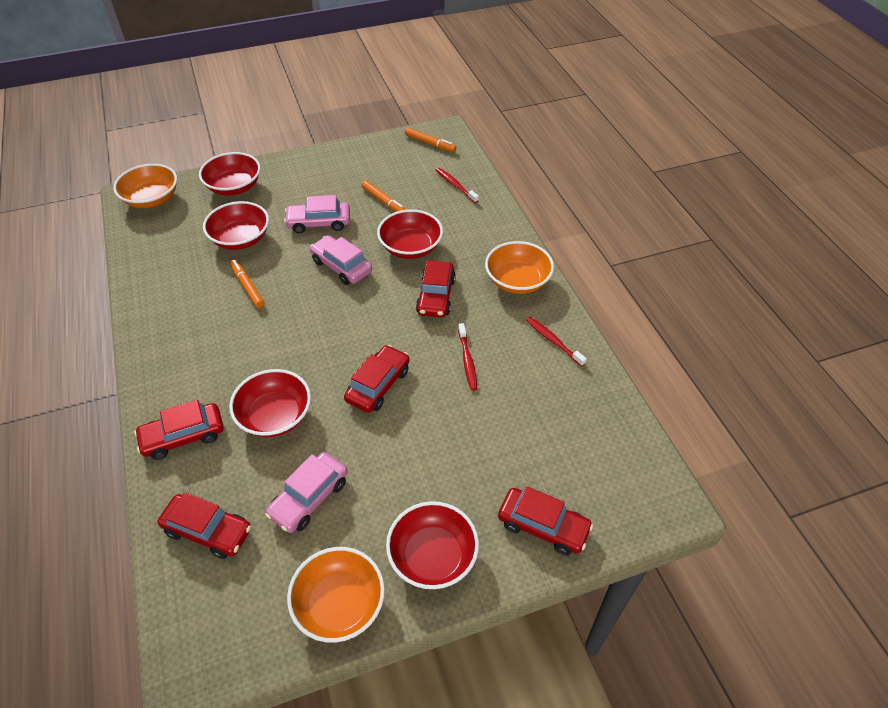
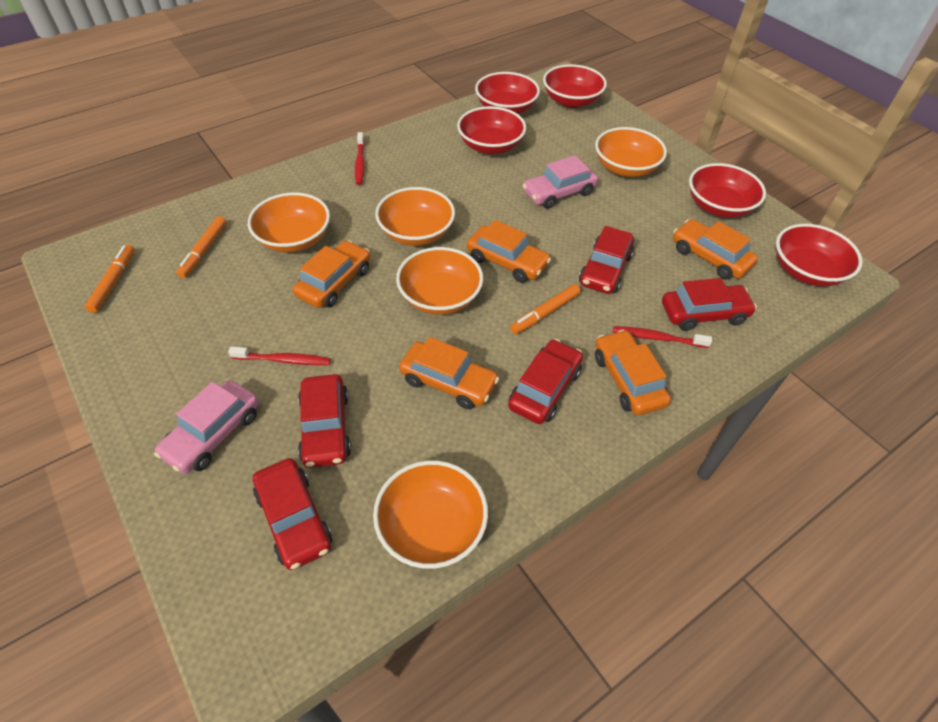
orange bowl: [113,164,177,208] [287,547,385,643] [485,241,554,294] = 3 -> [248,192,330,252] [373,460,488,569] [375,187,455,246] [396,247,483,315] [595,127,667,177] = 5
orange car: none = 0 -> [293,240,370,308] [399,337,500,409] [467,220,551,283] [595,330,671,415] [673,219,758,279] = 5
pink car: [265,452,348,533] [284,195,350,233] [310,235,372,285] = 3 -> [154,380,259,474] [522,155,598,209] = 2

